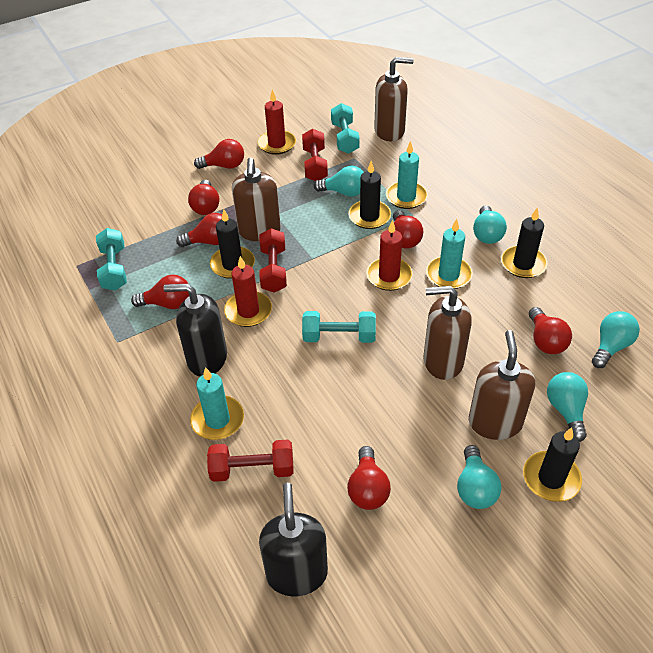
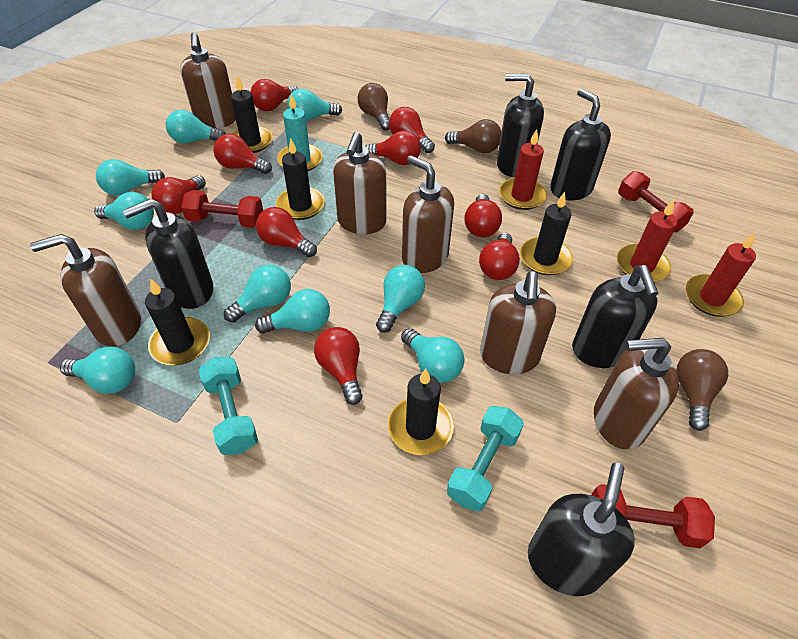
black candle: [210,209,255,279] [348,161,391,229] [501,208,548,278] [523,428,582,502] = 4 -> [145,278,210,365] [231,76,273,153] [276,139,325,220] [388,369,454,455] [520,192,573,275] = 5
black soap dispenser: [163,284,227,376] [259,483,328,596] = 2 -> [123,198,213,309] [497,73,544,177] [528,463,635,596] [550,89,611,200] [572,265,659,368] = 5
brown light bulb: none = 0 -> [358,83,390,131] [445,119,501,153] [676,349,728,431] = 3
brown soap dispenser: [232,158,281,241] [374,57,414,141] [423,286,472,380] [469,330,535,440] = 4 -> [30,234,141,347] [180,32,236,129] [333,132,387,234] [402,155,454,273] [480,271,556,374] [594,338,679,450] = 6
red light bulb: [131,275,189,309] [176,213,222,247] [188,180,219,215] [194,139,244,169] [347,446,391,510] [393,210,424,249] [529,307,572,354] = 7 -> [151,175,206,214] [213,134,272,174] [251,79,298,111] [256,207,317,257] [314,327,363,405] [365,131,421,165] [389,107,435,153] [464,194,502,237] [479,233,520,280] = 9
turquoise candle: [190,367,244,440] [386,141,428,209] [426,219,473,289] = 3 -> [277,94,323,171] = 1
turquoise dumbbell: [96,228,127,291] [302,311,376,343] [331,103,360,154] = 3 -> [198,357,258,455] [447,406,524,512] = 2
turquoise light bulb: [314,166,364,197] [457,445,501,509] [473,205,507,244] [547,372,588,442] [592,311,640,368] = 5 -> [60,347,135,394] [94,192,154,230] [96,159,165,196] [166,110,226,144] [224,265,291,323] [255,289,330,334] [287,89,342,121] [376,265,425,333] [401,328,464,383] = 9

